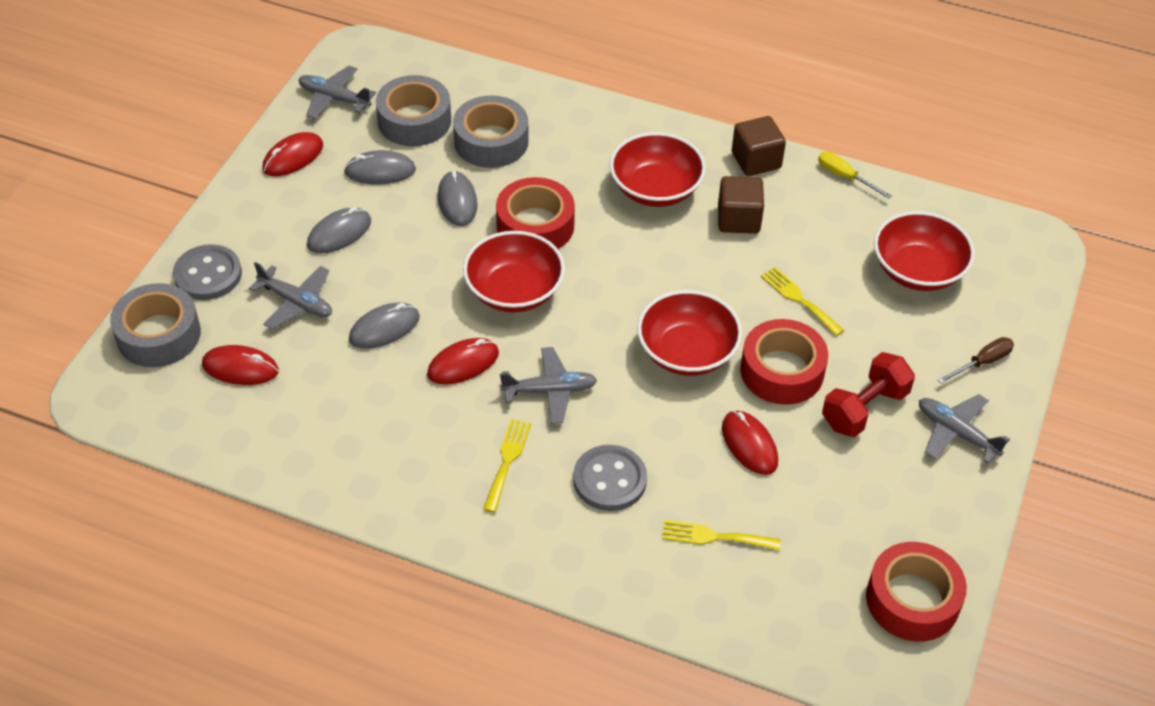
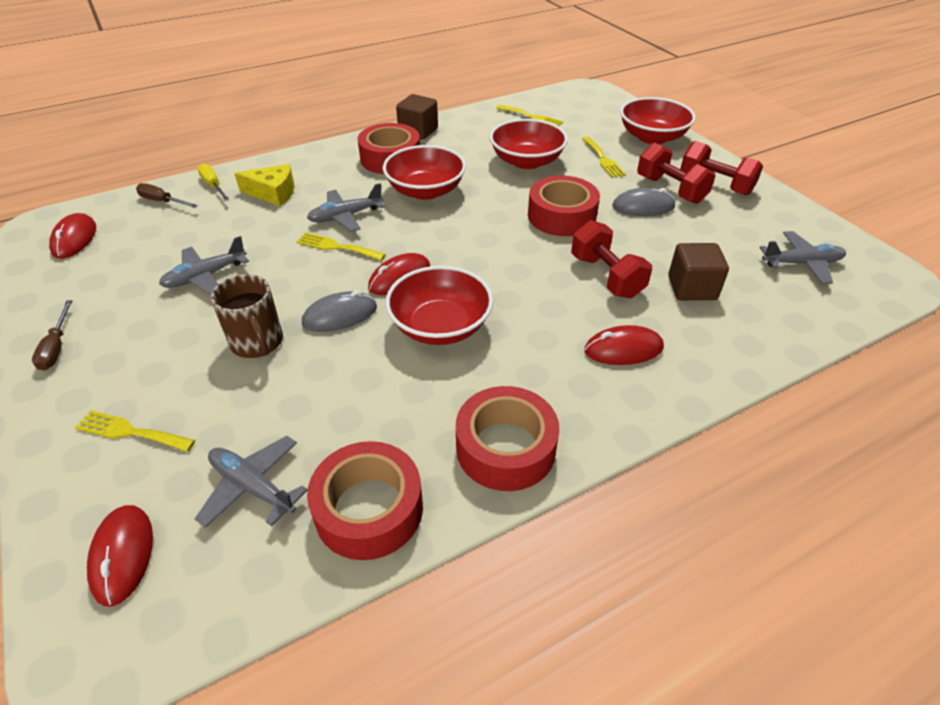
brown mug: none = 0 -> [211,274,283,358] = 1
brown screwdriver: [938,337,1014,384] = 1 -> [32,300,72,370] [136,183,198,208] = 2
grey button: [173,244,242,300] [573,445,647,511] = 2 -> none = 0
grey mouse: [307,207,371,254] [344,150,416,184] [349,303,420,349] [438,170,478,226] = 4 -> [302,291,377,332] [612,187,676,216] = 2
grey tape: [110,283,201,367] [376,75,451,146] [453,95,529,168] = 3 -> none = 0
red dumbbell: [822,352,915,437] = 1 -> [571,220,652,298] [637,143,716,204] [680,141,763,195] = 3
red tape: [496,177,575,249] [740,319,828,405] [866,542,967,641] = 3 -> [307,441,423,560] [357,123,420,174] [456,386,559,491] [528,176,600,236] = 4
yellow cheese: none = 0 -> [234,164,294,206] = 1
yellow fork: [483,419,531,513] [662,520,781,550] [761,267,844,336] = 3 -> [75,410,195,452] [297,232,386,261] [496,105,563,126] [582,137,626,178] = 4

